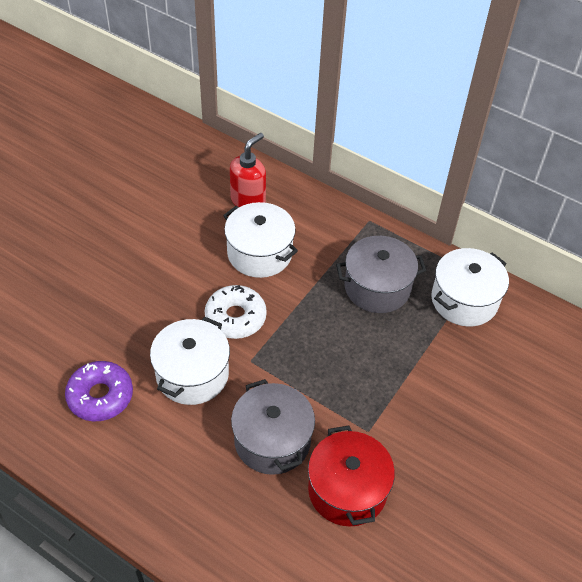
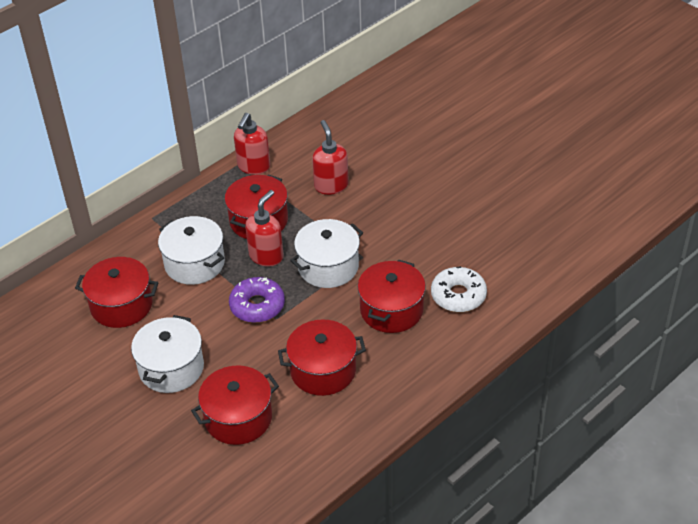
grey pot: [231,379,315,475] [336,236,426,313] = 2 -> none = 0
red pot: [308,426,395,527] = 1 -> [75,257,159,328] [191,366,279,445] [225,174,288,239] [278,319,366,396] [358,259,426,333] = 5
red soap dispenser: [230,133,266,207] = 1 -> [234,113,270,175] [245,190,284,267] [312,120,349,195] = 3

